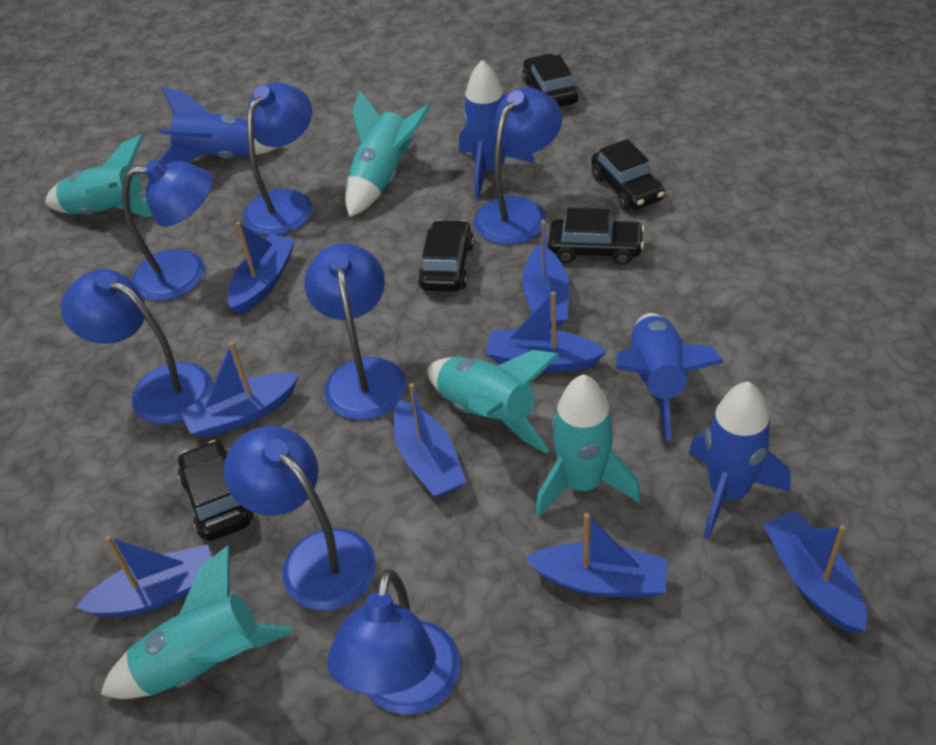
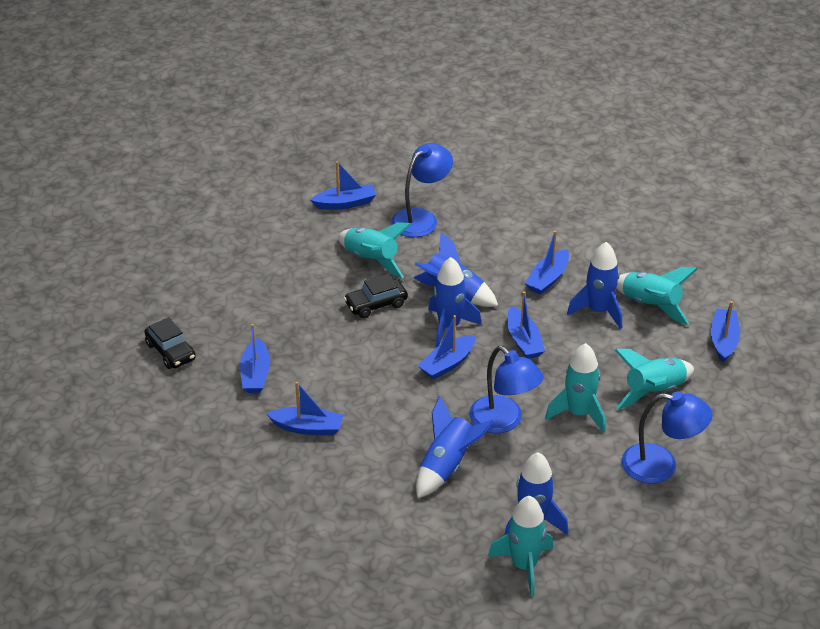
black car: [178,440,253,541] [418,220,474,292] [522,53,578,107] [548,208,645,265] [591,139,665,211] = 5 -> [144,317,196,369] [344,274,408,318] = 2
blue boat: [75,536,212,617] [180,341,299,438] [227,221,296,315] [394,383,466,498] [486,291,607,372] [523,220,569,328] [525,513,668,598] [763,510,867,632] = 8 -> [240,324,270,393] [266,382,343,435] [310,161,376,210] [418,315,476,379] [507,291,545,359] [525,231,569,295] [711,301,740,362] = 7
blue lamp: [61,269,213,424] [122,159,213,301] [224,426,376,611] [243,82,313,236] [304,243,406,420] [327,569,460,714] [474,88,562,245] = 7 -> [391,143,453,237] [469,346,544,433] [622,391,712,484] = 3
blue rocket: [159,87,277,165] [459,60,534,199] [616,313,724,441] [688,382,791,540] = 4 -> [413,232,498,307] [416,396,494,498] [428,257,482,347] [504,452,569,535] [567,242,622,329] = 5

